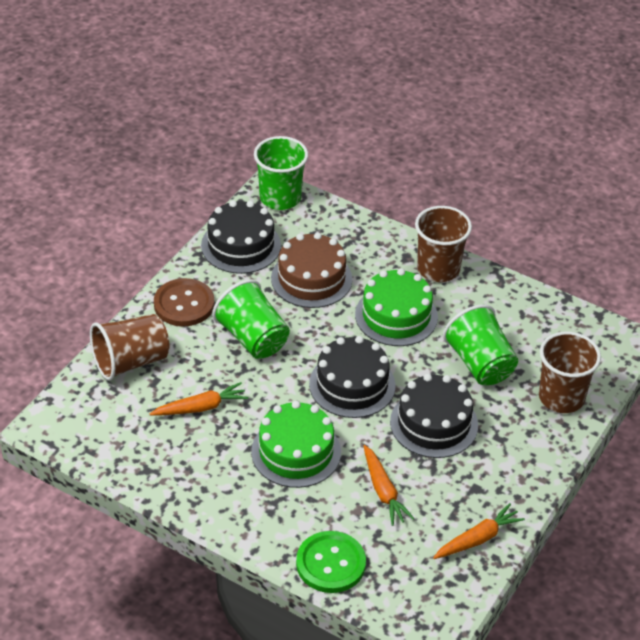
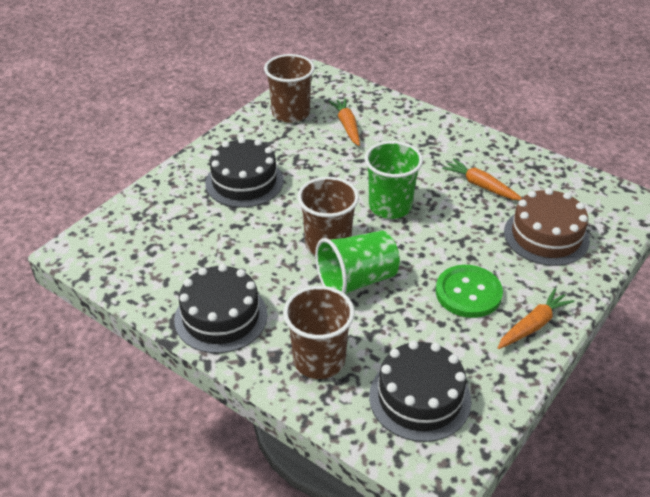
brown button: [154,278,215,326] = 1 -> none = 0
green cake: [251,401,341,488] [355,268,438,346] = 2 -> none = 0
green cup: [212,279,290,359] [254,136,308,210] [443,304,518,385] = 3 -> [315,230,400,294] [365,141,423,219] = 2

